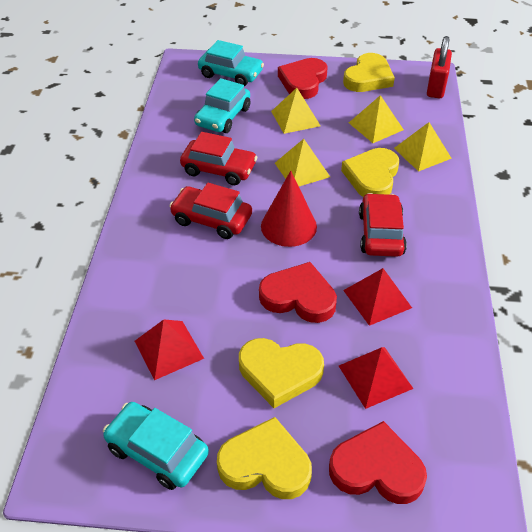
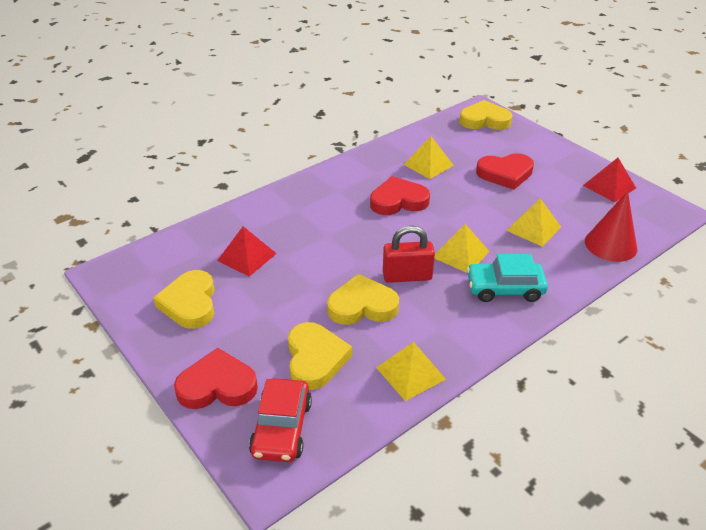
red car: [169,183,252,239] [180,132,258,185] [359,193,407,257] = 3 -> [249,378,312,462] = 1
red pyramid: [135,319,204,380] [339,347,413,409] [343,268,412,326] = 3 -> [217,226,277,277] [583,158,636,202] = 2
turquoise car: [103,402,209,490] [194,78,251,133] [198,40,264,86] = 3 -> [467,254,548,302] = 1

